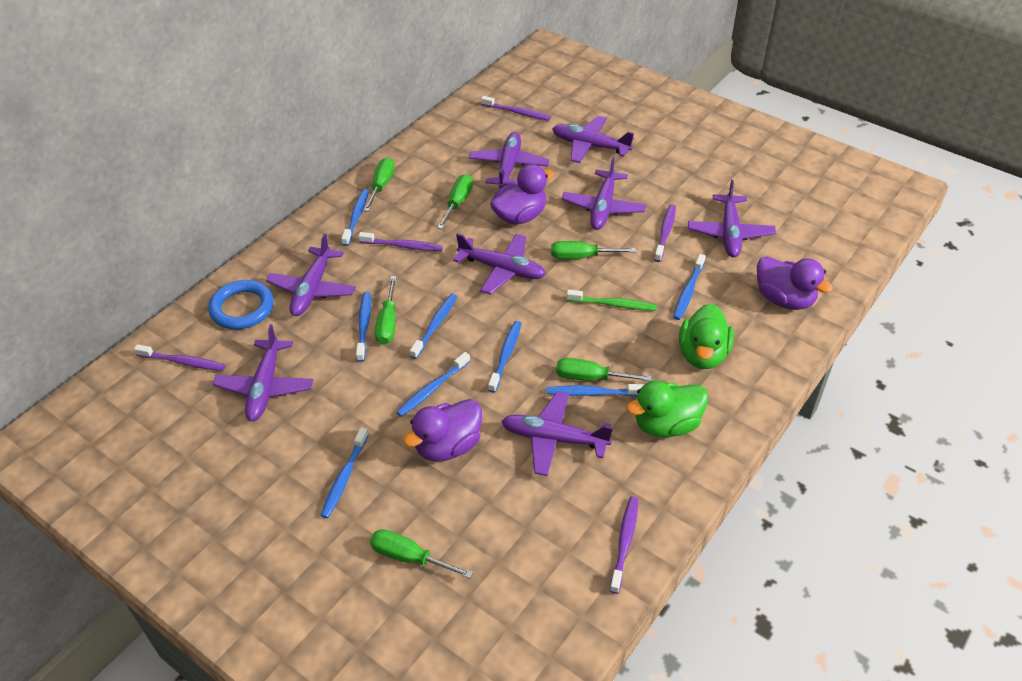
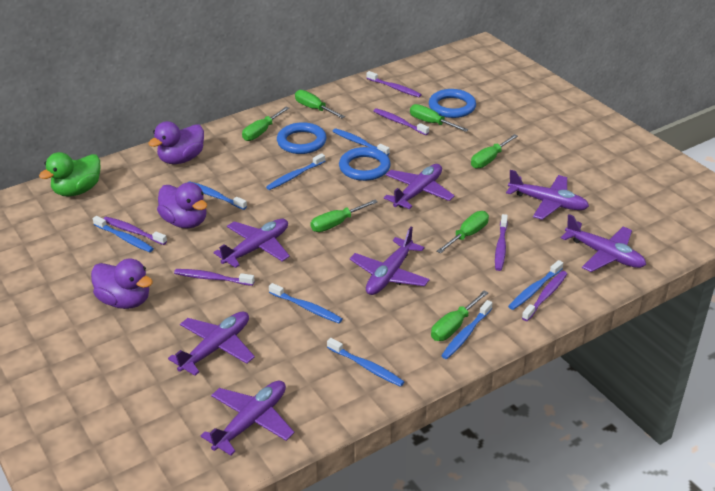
blue ring: [208,280,274,329] = 1 -> [277,122,326,154] [339,147,391,181] [429,89,476,118] = 3
green duck: [626,381,708,437] [679,304,734,369] = 2 -> [39,152,100,197] = 1
green screwdriver: [364,157,395,212] [370,529,473,579] [375,276,397,345] [437,174,473,229] [551,241,636,259] [556,358,652,381] = 6 -> [242,107,289,141] [295,90,345,118] [310,200,378,232] [410,104,469,132] [431,291,488,341] [436,211,489,254] [471,134,518,169] = 7
green toothbrush: [567,290,657,311] = 1 -> none = 0
purple plane: [213,324,313,421] [266,233,355,316] [453,233,546,295] [469,132,549,188] [501,391,613,476] [552,116,634,163] [562,156,646,230] [688,180,776,257] = 8 -> [168,312,255,376] [201,381,294,455] [213,219,290,268] [350,227,430,295] [384,164,455,209] [506,170,589,220] [561,214,646,272] = 7
purple toothbrush: [134,344,225,371] [358,232,443,251] [481,96,551,121] [610,496,639,594] [654,204,676,262] = 5 -> [103,217,167,245] [174,269,255,286] [366,71,422,97] [373,108,429,135] [495,214,508,271] [522,271,567,321] = 6

